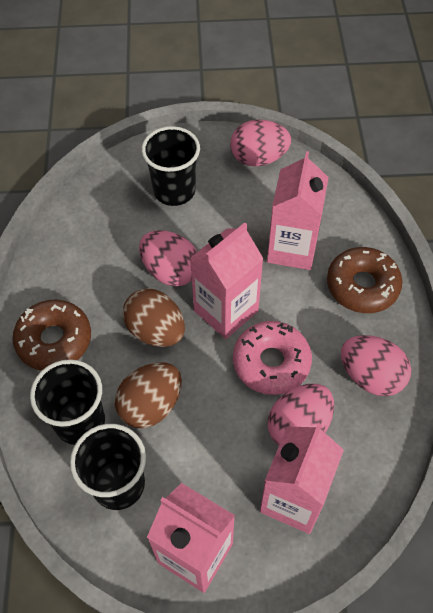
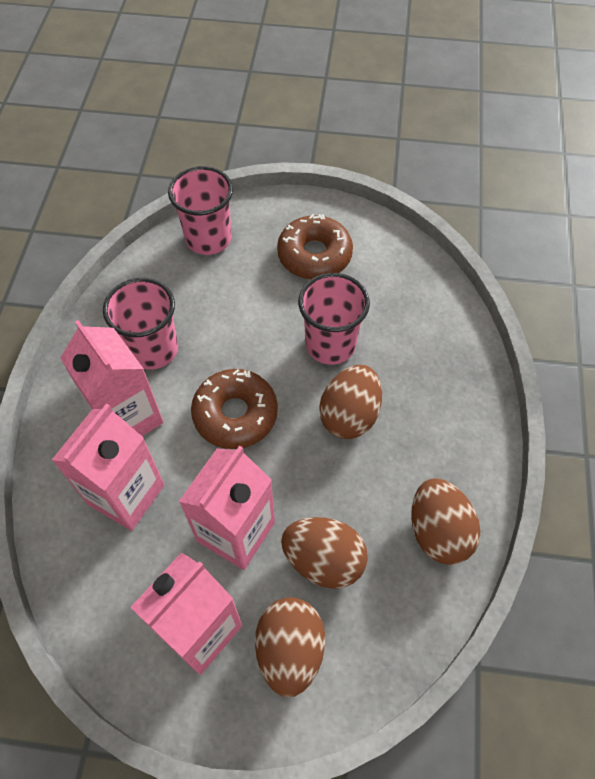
black cup: [30,359,105,445] [70,424,146,510] [141,126,200,206] = 3 -> none = 0
brown egg: [115,362,182,428] [123,289,185,347] = 2 -> [255,597,325,697] [281,517,368,589] [319,365,382,439] [411,478,481,565] = 4
pink cup: none = 0 -> [103,278,178,370] [168,166,233,255] [298,273,370,365] = 3
pink donut: [233,321,312,395] = 1 -> none = 0
pink egg: [139,230,197,286] [230,120,291,167] [268,384,334,446] [341,335,411,396] = 4 -> none = 0

